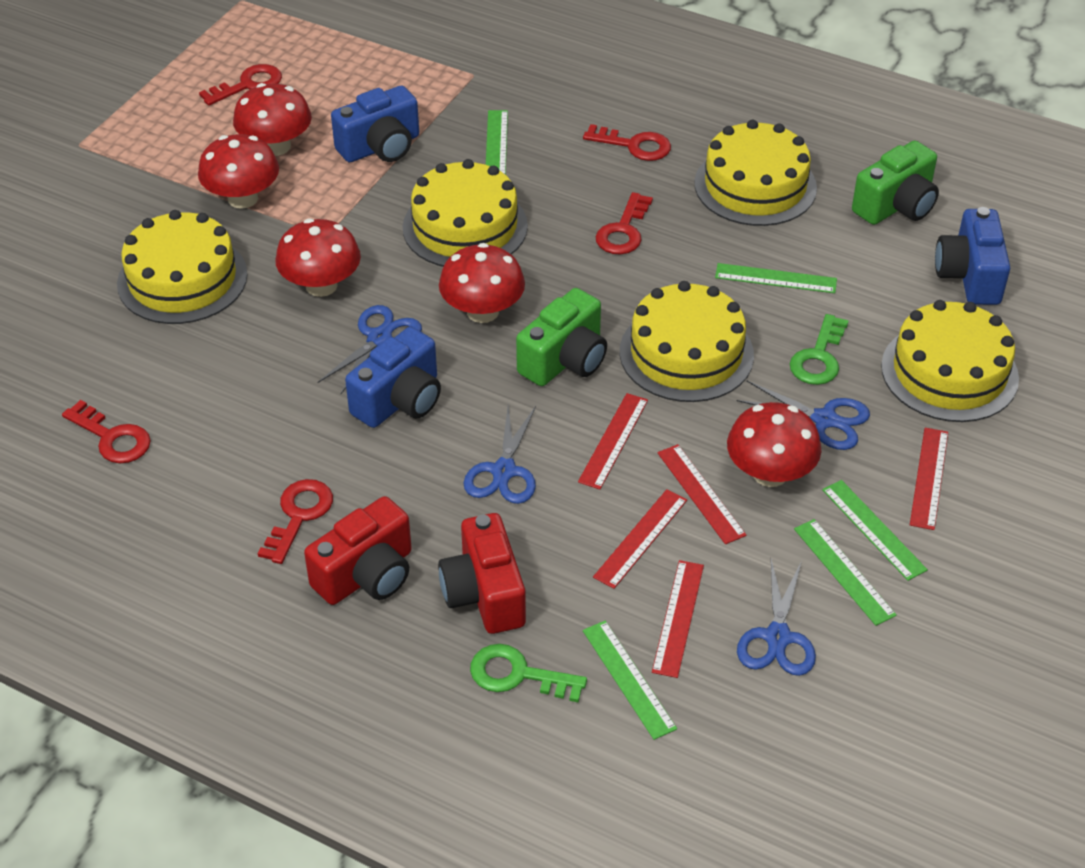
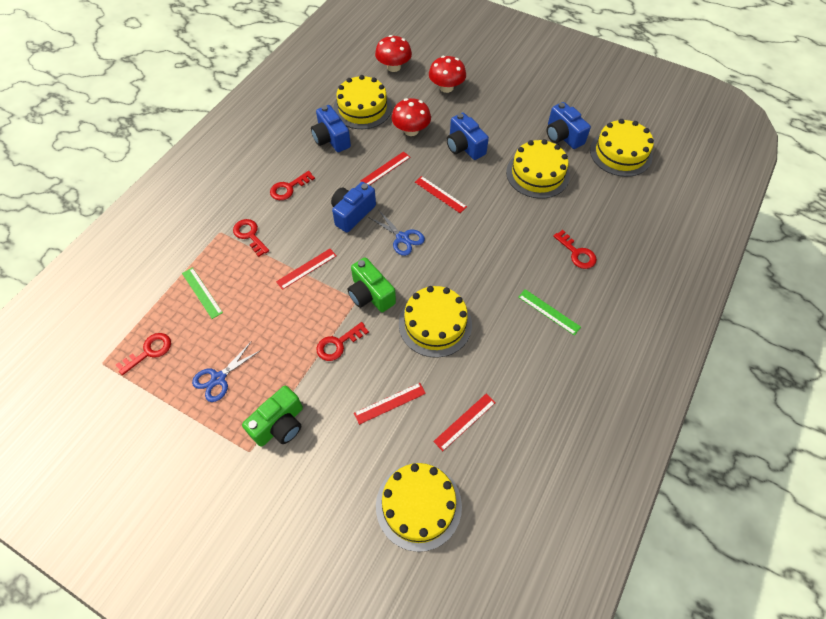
blue camera: [331,86,419,162] [345,327,441,428] [935,207,1010,305] = 3 -> [311,105,351,152] [331,182,376,233] [446,112,489,160] [547,102,591,149] = 4
blue scissors: [318,305,422,394] [464,406,536,504] [737,381,870,450] [737,559,816,676] = 4 -> [192,341,261,402] [368,209,425,256] = 2
green key: [470,644,587,702] [790,314,849,385] = 2 -> none = 0
green ruler: [486,110,508,175] [583,621,677,740] [715,263,837,293] [794,519,897,626] [822,480,928,581] = 5 -> [182,267,223,319] [518,289,581,335] = 2
red camera: [304,496,412,605] [438,513,526,634] = 2 -> none = 0
red mushroom: [198,134,279,209] [233,83,312,156] [275,219,361,297] [439,243,525,323] [727,402,821,487] = 5 -> [375,35,412,72] [391,98,431,136] [429,56,466,93] = 3

